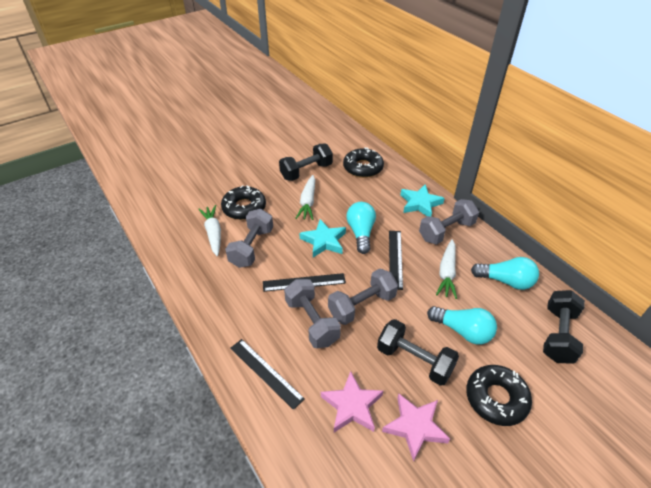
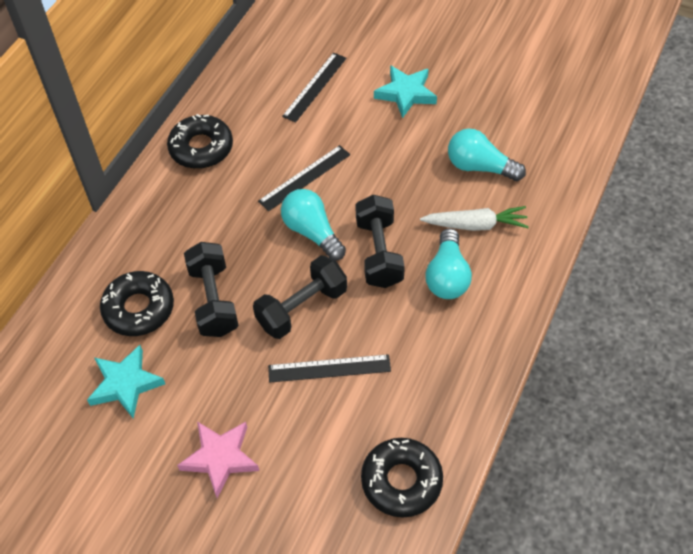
grey dumbbell: [225,209,273,268] [284,279,341,348] [328,268,398,325] [419,199,479,245] = 4 -> none = 0
pink star: [321,371,383,432] [382,394,450,462] = 2 -> [177,422,259,498] = 1
white carrot: [198,205,221,256] [295,175,315,220] [436,239,457,299] = 3 -> [420,206,529,231] = 1

